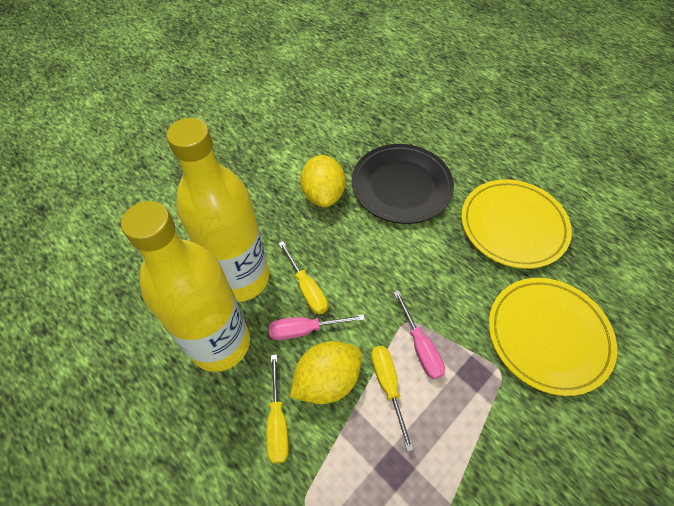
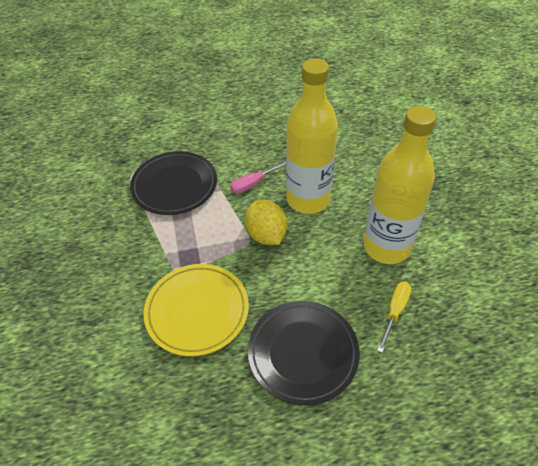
black plate: [352,144,454,224] = 1 -> [130,151,217,215] [248,301,360,405] = 2
pink screwdriver: [269,314,365,340] [394,290,445,379] = 2 -> [230,161,286,193] = 1
yellow lemon: [290,341,362,404] [300,155,346,207] = 2 -> [245,200,287,245] = 1
yellow plate: [461,180,572,269] [489,278,617,396] = 2 -> [144,264,249,357] = 1
yellow screwdriver: [267,354,289,463] [278,241,328,314] [371,346,414,452] = 3 -> [377,282,412,353] = 1

